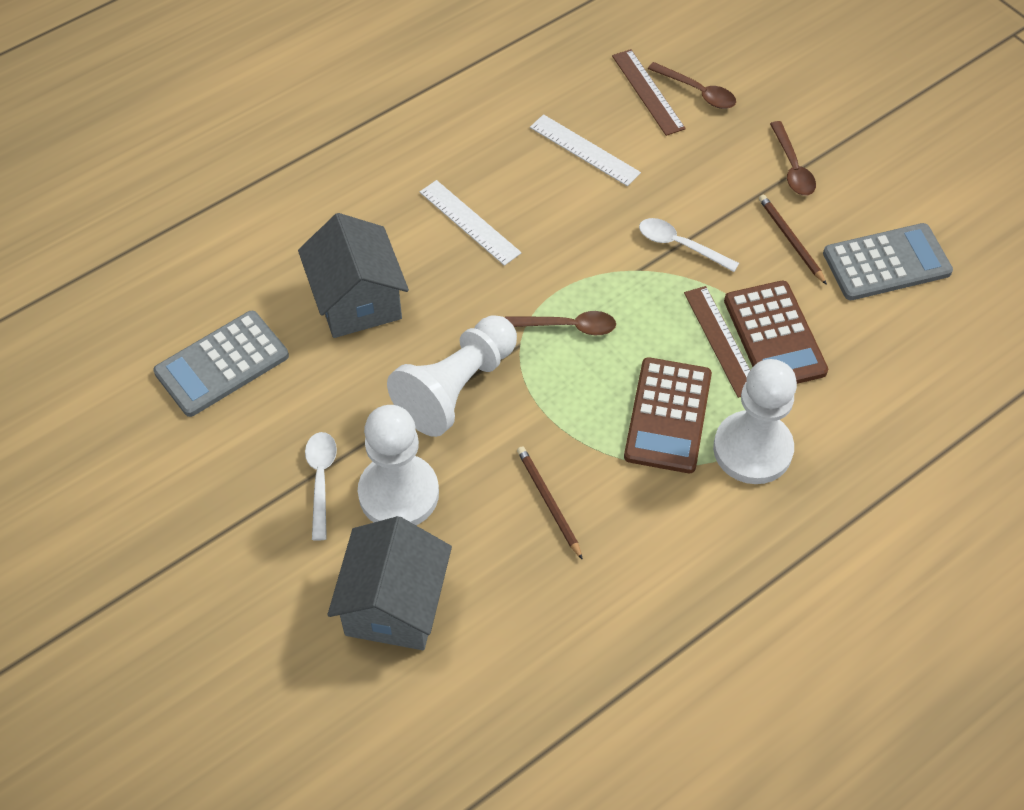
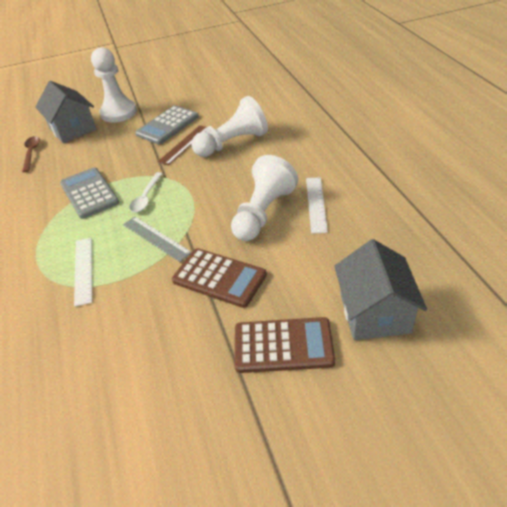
brown pencil: [517,446,583,560] [759,195,827,285] = 2 -> none = 0
brown ruler: [612,49,686,136] [684,286,750,398] = 2 -> [158,125,207,165] = 1
brown spoon: [505,311,616,335] [648,62,736,109] [770,121,816,196] = 3 -> [22,136,40,172] = 1
grey ruler: none = 0 -> [123,217,191,262] = 1
white spoon: [305,432,337,541] [639,218,739,272] = 2 -> [129,172,163,213] = 1

